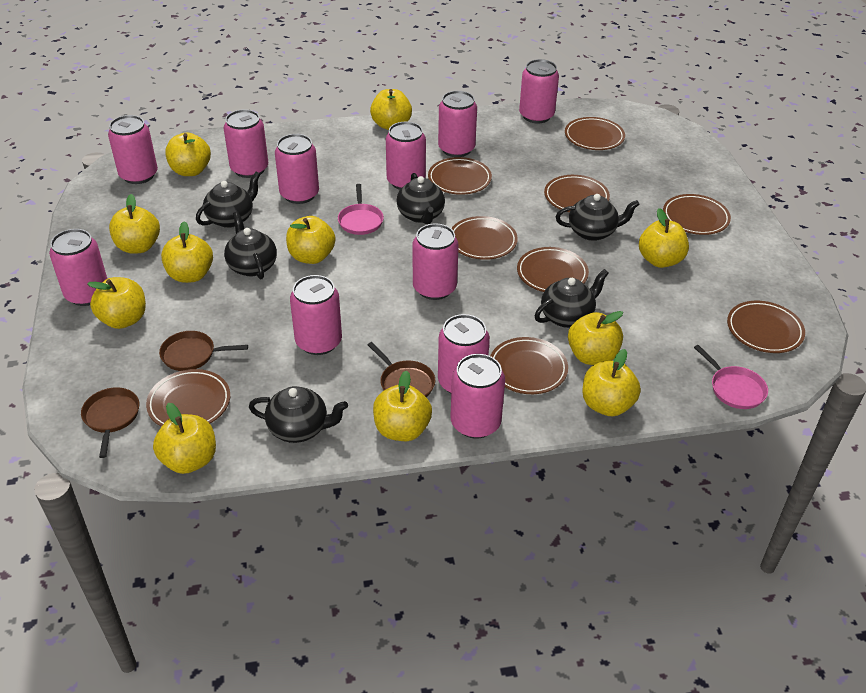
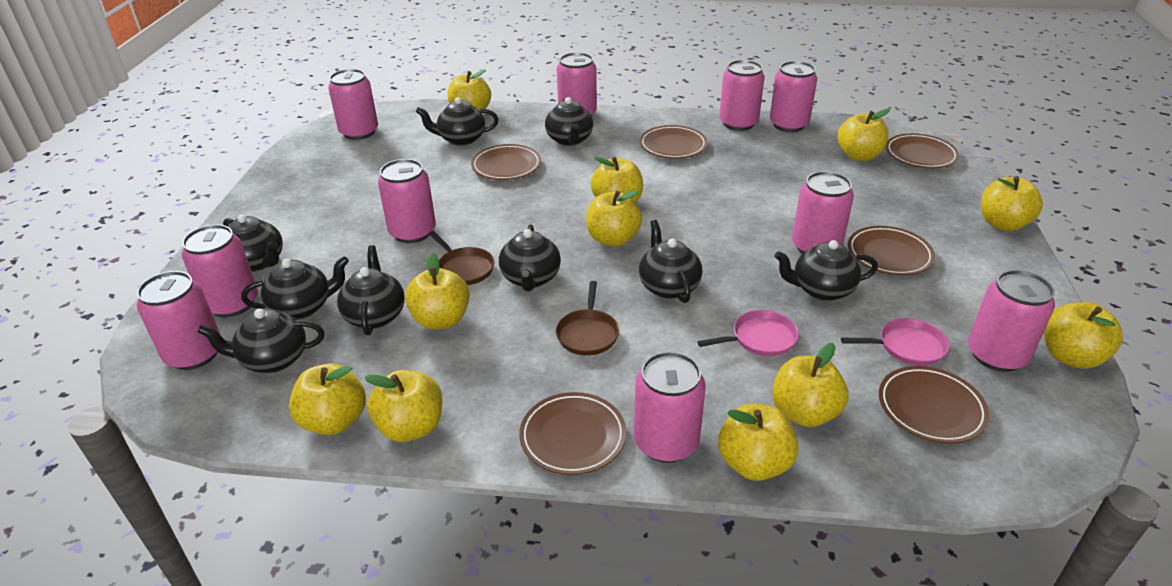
black teapot: [196,171,261,228] [224,212,277,279] [249,386,348,443] [396,173,445,224] [535,269,609,328] [556,194,640,241] = 6 -> [198,309,324,373] [223,214,283,272] [241,256,349,319] [337,245,405,335] [416,97,499,146] [499,224,561,291] [545,97,593,146] [639,220,702,303] [774,240,878,301] = 9
brown pan: [81,387,139,458] [159,331,248,371] [367,342,436,397] = 3 -> [429,231,494,285] [556,281,619,356] = 2
brown plate: [146,369,230,427] [428,157,492,195] [451,216,518,260] [490,337,568,394] [517,247,589,292] [544,175,610,212] [565,117,625,150] [663,194,731,235] [727,301,805,353] = 9 -> [471,144,541,180] [519,392,626,475] [640,125,708,159] [848,226,935,275] [879,366,989,444] [886,133,959,168] = 6
pink can: [49,229,107,306] [108,115,158,184] [224,109,268,178] [275,134,319,204] [290,275,342,355] [386,122,426,190] [413,224,459,300] [438,91,477,157] [438,314,490,394] [451,354,505,439] [519,59,559,123] = 11 -> [137,271,220,370] [182,224,258,317] [328,69,378,140] [378,159,436,243] [557,52,597,116] [634,351,705,463] [719,60,765,131] [770,61,817,132] [792,171,854,254] [968,270,1055,372] = 10

